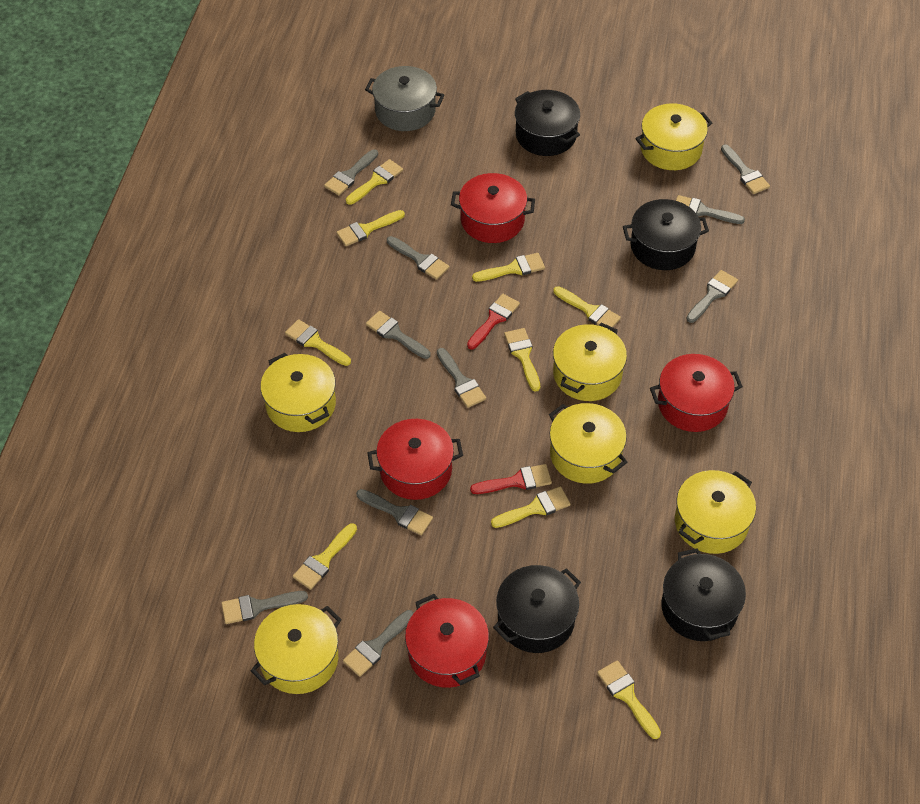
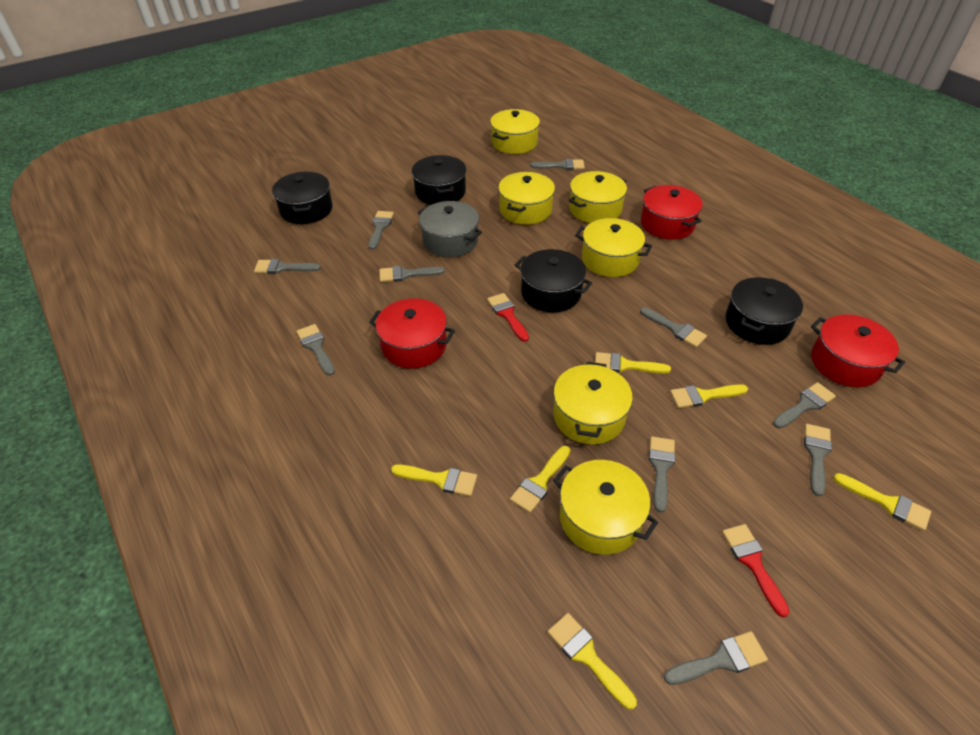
red pot: [367,419,463,500] [405,594,489,688] [451,173,535,243] [650,354,743,432] = 4 -> [369,298,455,369] [641,185,703,240] [811,315,905,387] = 3
yellow brush: [285,319,351,366] [293,523,357,590] [336,210,405,246] [346,159,403,205] [472,253,545,282] [491,486,571,528] [504,328,540,392] [553,286,621,327] [597,660,661,739] = 9 -> [391,464,477,496] [510,446,570,513] [548,613,637,710] [595,352,671,374] [670,384,748,408] [833,473,931,531] = 6

